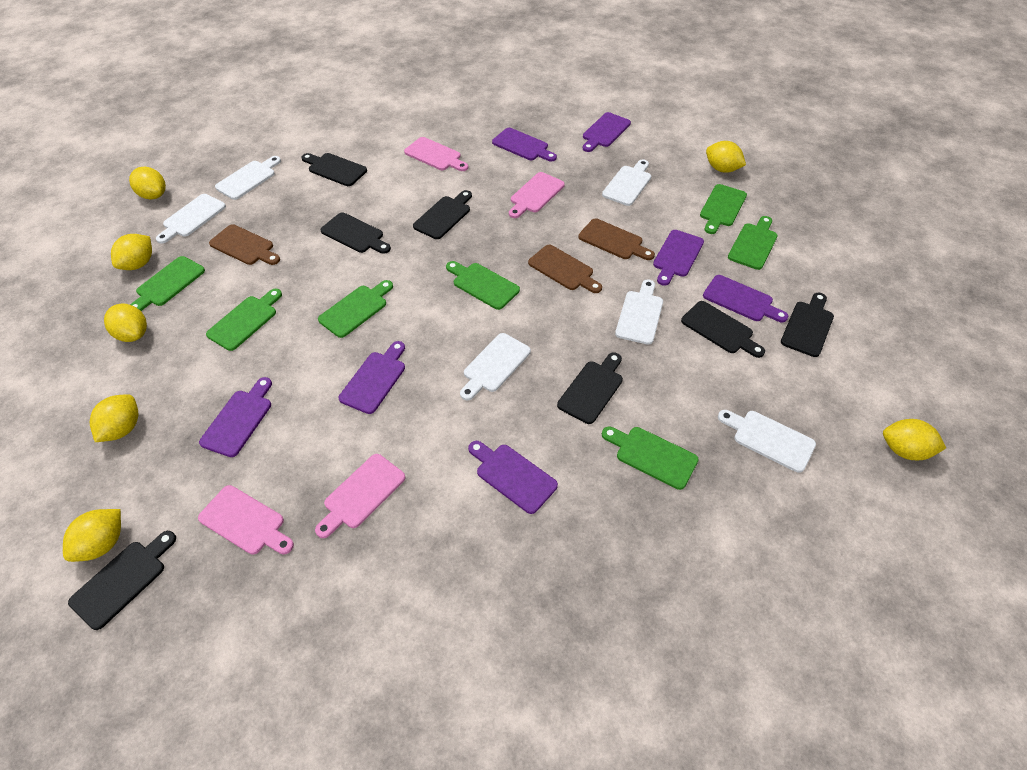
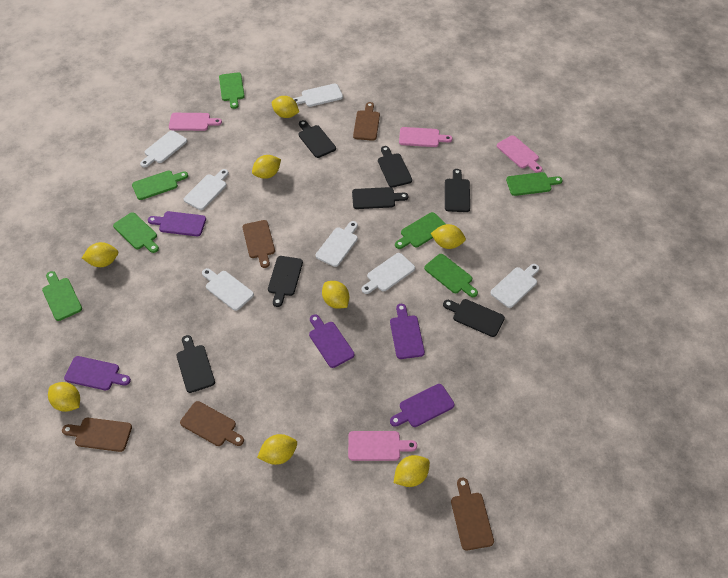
brown cutting board: [209,224,280,265] [528,245,602,293] [578,218,655,260] = 3 -> [62,418,132,452] [180,401,244,446] [242,220,275,268] [353,102,380,141] [451,478,494,550] = 5
purple cutting board: [199,377,272,457] [339,341,405,414] [468,441,558,514] [492,128,557,161] [583,112,631,152] [653,230,704,286] [703,275,788,322] = 7 -> [64,356,131,390] [148,211,206,236] [309,314,354,368] [390,304,425,359] [390,384,455,427] = 5
white cutting board: [156,194,226,244] [215,156,281,200] [460,333,531,400] [602,159,651,206] [615,279,663,345] [718,410,816,473] = 6 -> [140,130,187,167] [184,169,229,210] [202,268,254,311] [293,83,343,107] [316,221,358,267] [361,253,415,294] [490,264,539,308] = 7
yellow lemon: [63,509,121,562] [90,394,138,442] [104,303,147,342] [111,234,152,270] [129,167,166,199] [706,141,746,173] [883,419,946,460] = 7 -> [48,382,80,412] [82,242,118,267] [252,155,281,179] [257,434,297,465] [272,96,299,118] [322,281,349,309] [394,455,430,487] [431,224,466,249] = 8

